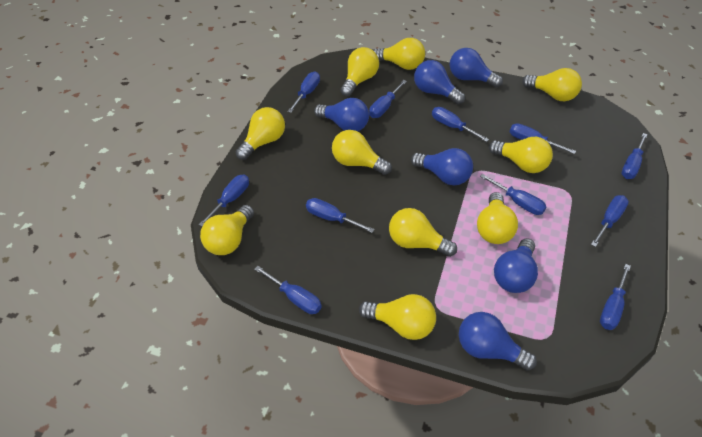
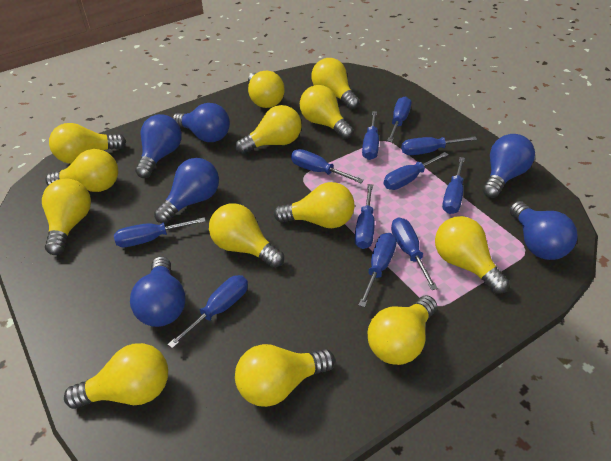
yellow light bulb: [200,205,254,255] [236,107,285,160] [332,130,392,175] [340,47,379,96] [359,294,436,340] [373,38,425,70] [389,208,457,257] [477,192,518,244] [489,137,553,173] [522,68,582,101] = 10 -> [42,179,91,255] [46,149,118,192] [49,123,126,164] [64,343,168,409] [209,204,284,268] [235,344,335,407] [236,105,302,154] [248,71,284,108] [274,182,355,228] [300,85,353,139] [312,58,359,109] [368,296,437,365] [435,216,509,294] = 13

